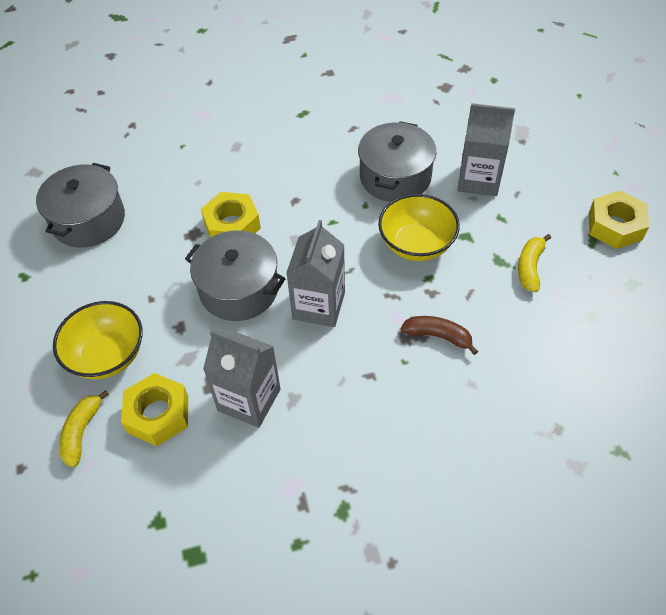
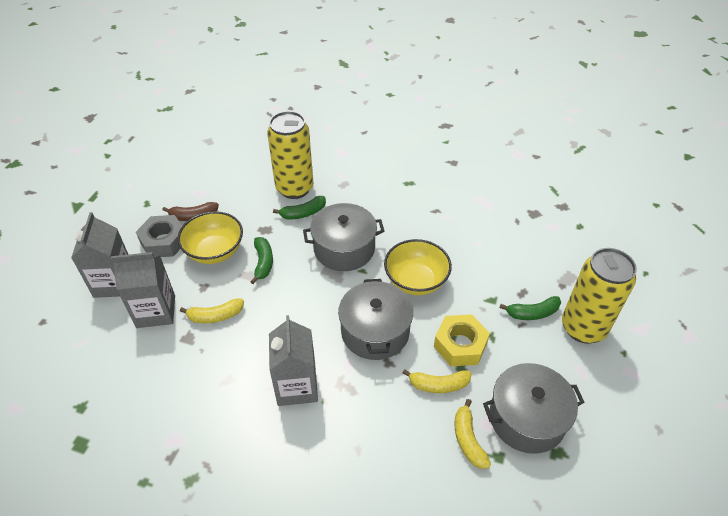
green banana: none = 0 -> [250,237,273,284] [273,196,326,219] [499,296,561,320] = 3
grey nut: none = 0 -> [136,215,182,257] = 1
yellow banana: [59,390,109,468] [518,234,551,292] = 2 -> [180,299,244,323] [403,369,472,393] [455,399,491,469] = 3
yellow can: none = 0 -> [267,111,313,199] [562,248,637,344] = 2
yellow nut: [121,373,188,446] [201,192,261,238] [589,191,649,249] = 3 -> [434,314,490,366] = 1

